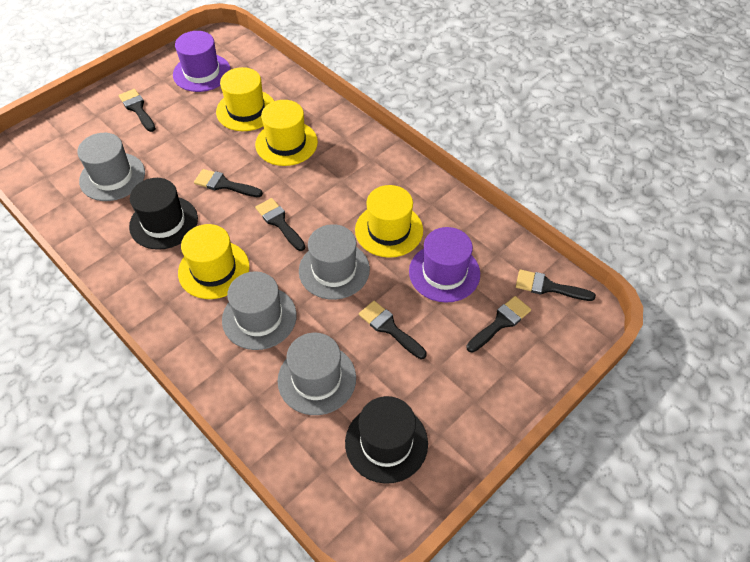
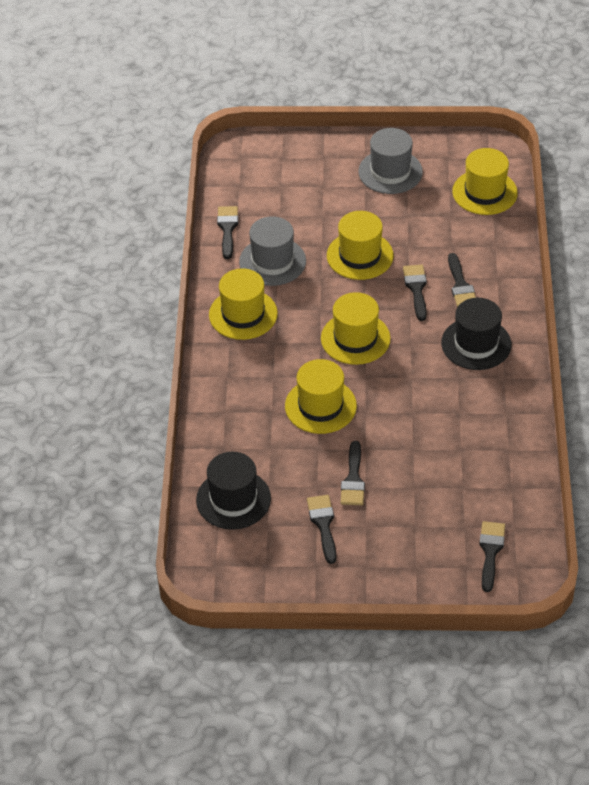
grey hat: [77,133,145,201] [222,271,297,350] [278,333,356,415] [299,224,370,300] = 4 -> [239,216,306,286] [358,128,423,194] = 2
purple hat: [173,31,231,92] [409,227,480,303] = 2 -> none = 0
yellow hat: [178,224,250,299] [216,67,274,131] [255,100,318,166] [355,185,423,258] = 4 -> [209,268,278,340] [285,359,357,434] [321,292,391,365] [327,211,394,280] [452,148,518,215] = 5

